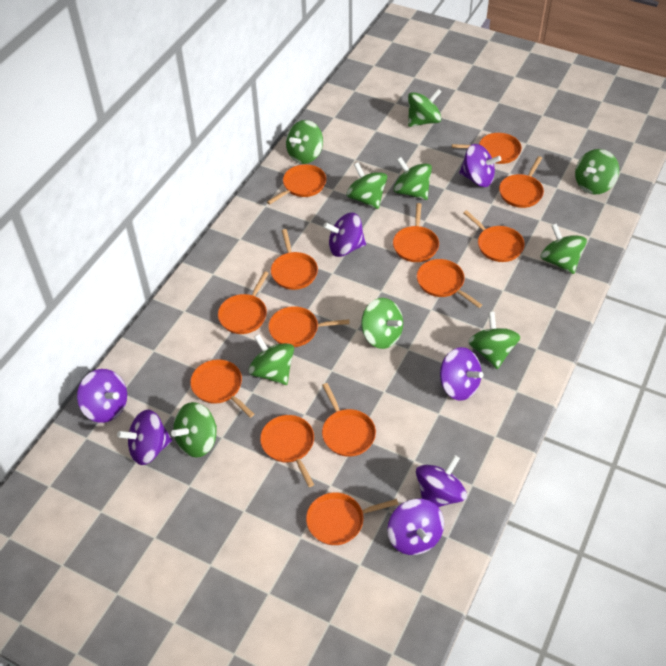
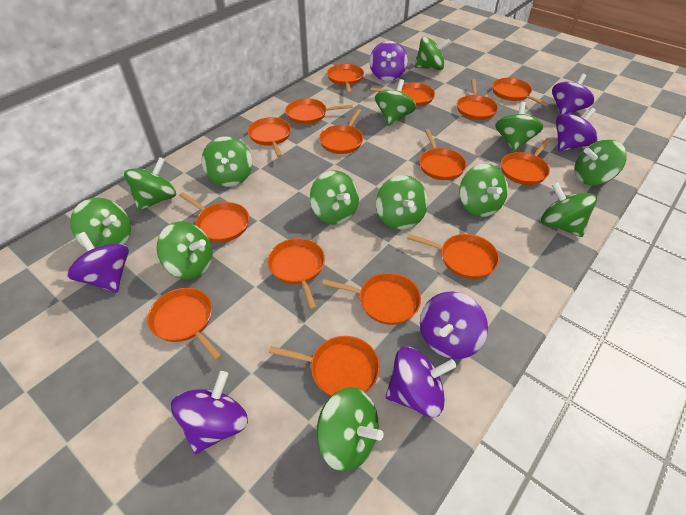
green spinning top: [171,402,217,458] [248,334,294,385] [286,120,323,164] [346,162,387,209] [361,298,403,349] [393,157,432,200] [408,88,442,127] [468,312,521,369] [540,223,587,274] [575,149,619,194] = 10 -> [70,198,131,248] [124,157,176,211] [157,221,213,280] [202,136,252,187] [310,171,359,225] [316,387,384,472] [375,79,416,126] [376,175,428,230] [414,37,451,70] [460,164,508,217] [495,102,543,152] [541,182,597,237] [575,140,627,185] = 13
orange pan: [190,359,254,418] [218,271,269,334] [260,415,314,487] [267,164,326,205] [268,306,350,347] [271,229,318,290] [306,493,398,545] [322,383,376,457] [393,203,439,262] [417,259,482,308] [452,133,522,164] [463,210,525,262] [499,156,544,208] = 13 -> [147,288,222,361] [179,192,249,242] [248,117,291,157] [267,238,325,310] [269,336,380,396] [285,98,353,124] [319,109,363,154] [322,273,421,325] [327,64,364,94] [371,82,435,106] [407,234,499,279] [419,129,467,180] [457,79,498,120] [492,78,549,107] [501,139,551,185] = 15

